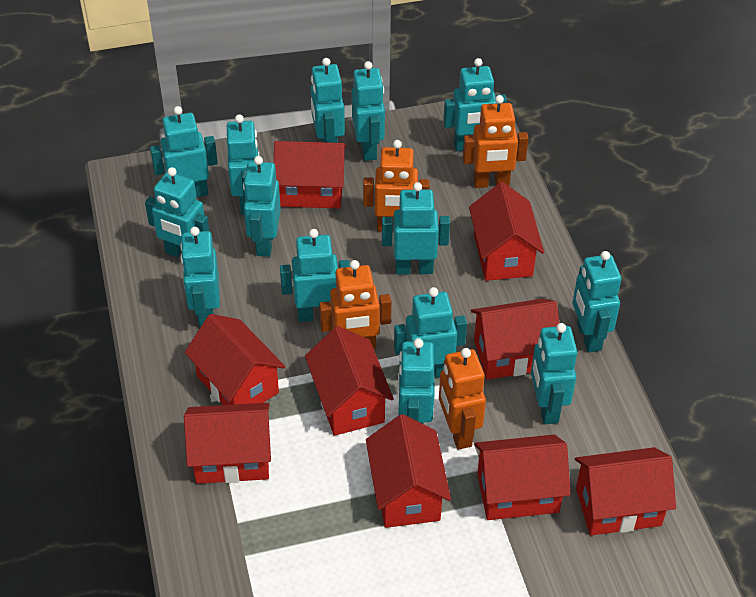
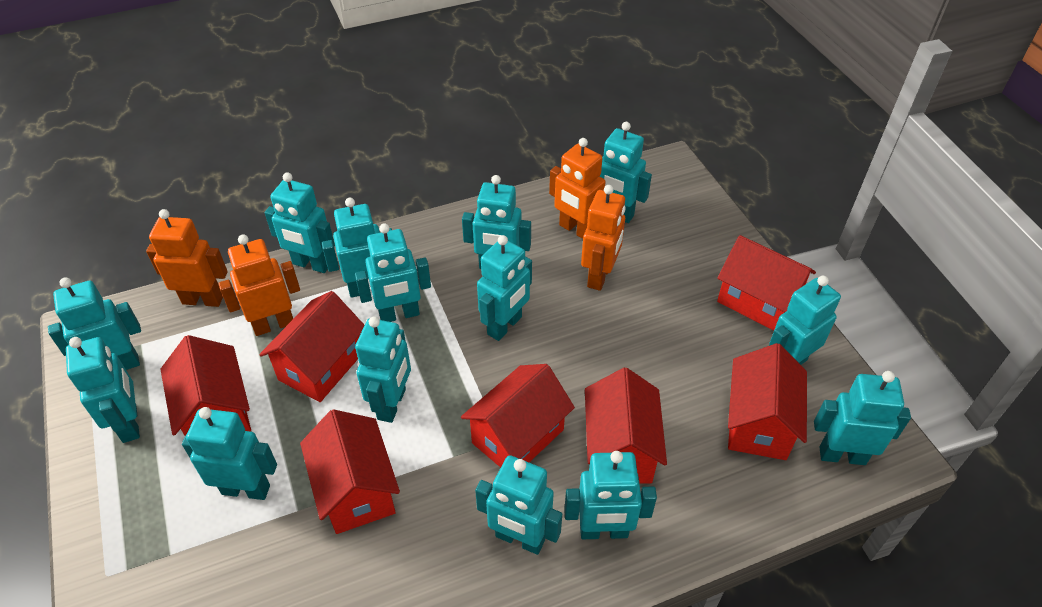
red house: [184,403,271,484] [185,314,285,405] [274,141,347,209] [305,326,394,436] [366,414,451,528] [469,182,544,281] [471,299,559,380] [474,435,571,520] [575,447,676,535] = 9 -> [160,335,252,436] [259,291,364,402] [300,409,400,534] [461,364,575,468] [585,368,667,484] [717,235,816,330] [728,343,807,460] = 7

